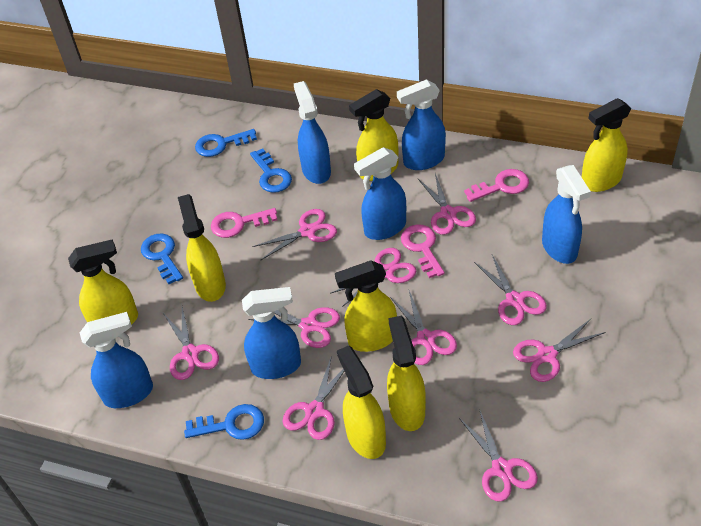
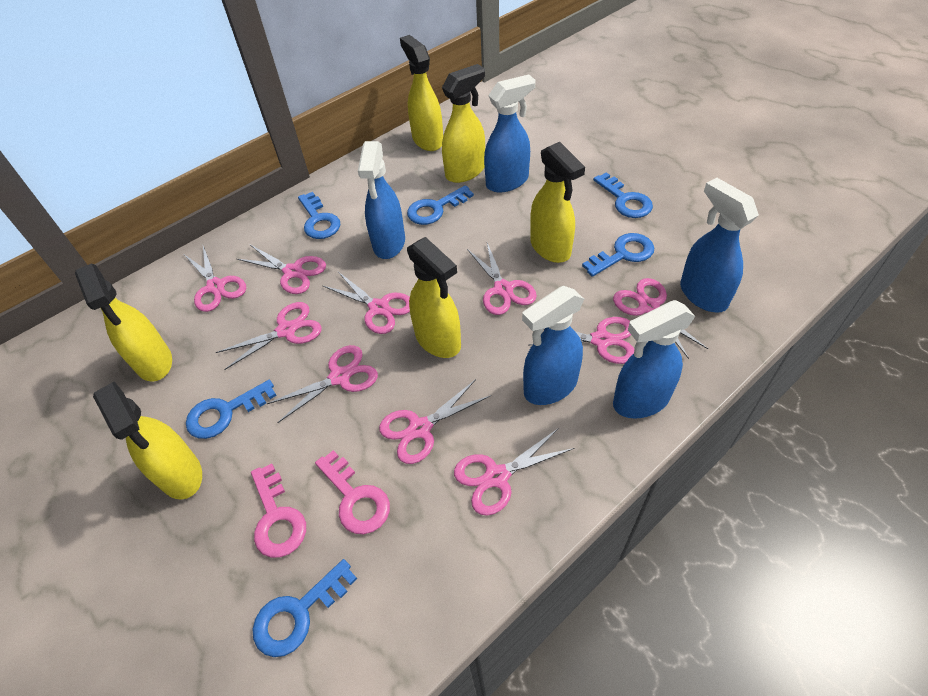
blue key: [141,233,183,284] [184,404,264,440] [195,129,257,157] [250,148,292,193] = 4 -> [186,380,277,439] [253,559,357,657] [298,192,341,239] [407,185,474,225] [582,233,654,277] [593,172,653,218] = 6
blue spray bottle: [80,312,153,408] [242,287,301,379] [294,81,331,184] [354,147,406,240] [397,79,446,170] [542,165,591,264] = 6 -> [358,141,405,259] [484,74,535,192] [522,286,584,405] [613,300,695,419] [680,178,759,312] = 5
pink key: [211,208,277,238] [401,224,444,278] [464,169,529,202] = 3 -> [251,463,306,558] [315,450,390,534] = 2
yellow spray bottle: [68,239,138,325] [178,194,226,302] [335,261,397,352] [337,345,386,459] [349,89,398,181] [387,316,426,431] [582,98,631,192] = 7 -> [75,263,172,382] [93,381,202,500] [400,35,443,151] [407,237,461,358] [442,64,485,183] [530,142,585,263] = 6

